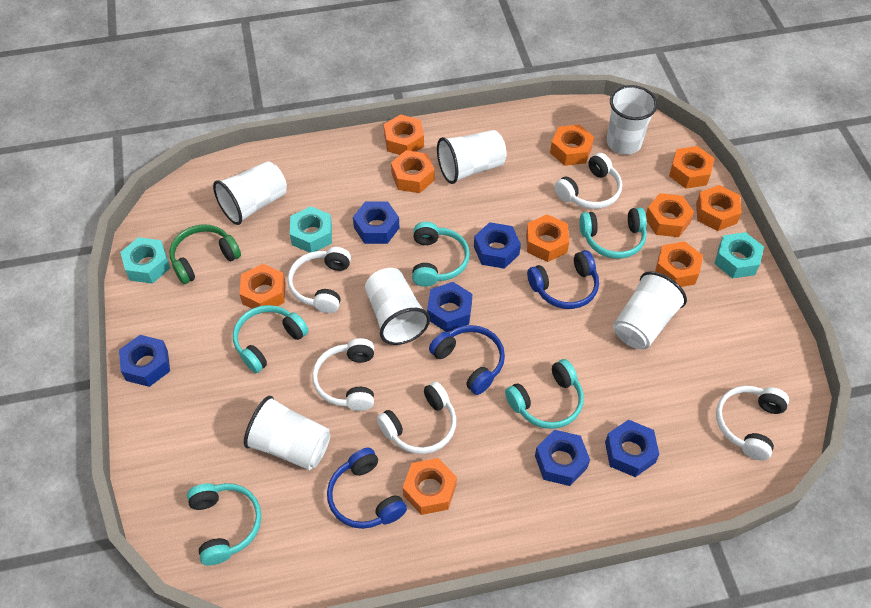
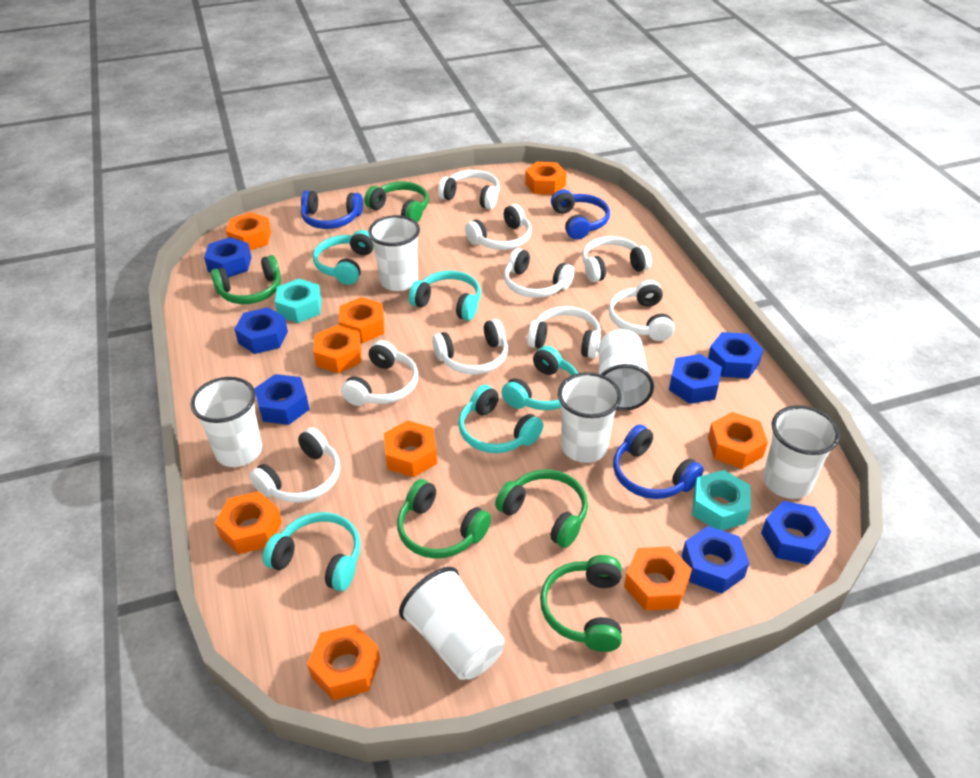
blue nut: [119,335,170,387] [353,201,400,244] [427,282,472,332] [474,222,521,269] [535,430,590,486] [605,420,660,477] = 6 -> [204,237,252,277] [234,307,288,354] [254,374,310,425] [669,354,722,404] [682,526,749,594] [708,332,764,379] [761,501,831,565] = 7
green headphones: [169,224,241,284] = 1 -> [211,255,281,304] [364,182,429,222] [397,479,491,559] [495,469,588,548] [540,555,622,652] = 5
orange nut: [239,264,285,314] [384,114,424,155] [391,150,434,193] [403,458,457,515] [526,214,569,262] [550,124,594,166] [646,193,694,237] [655,241,703,287] [669,146,715,189] [696,185,742,231] = 10 -> [215,491,282,554] [226,212,271,250] [307,624,380,700] [313,325,361,374] [339,297,384,343] [384,420,437,477] [525,162,566,195] [624,546,692,611] [708,412,768,469] = 9
turquoise nut: [120,237,170,284] [290,206,332,253] [714,232,764,279] = 3 -> [275,279,322,323] [692,470,751,530] = 2
white headphones: [288,247,351,313] [312,338,374,411] [377,381,456,454] [554,153,622,209] [716,386,789,461] = 5 -> [249,427,340,502] [341,340,418,406] [432,319,508,375] [438,170,500,209] [465,204,532,250] [504,248,574,298] [527,306,601,359] [582,236,652,282] [609,280,675,341] = 9

